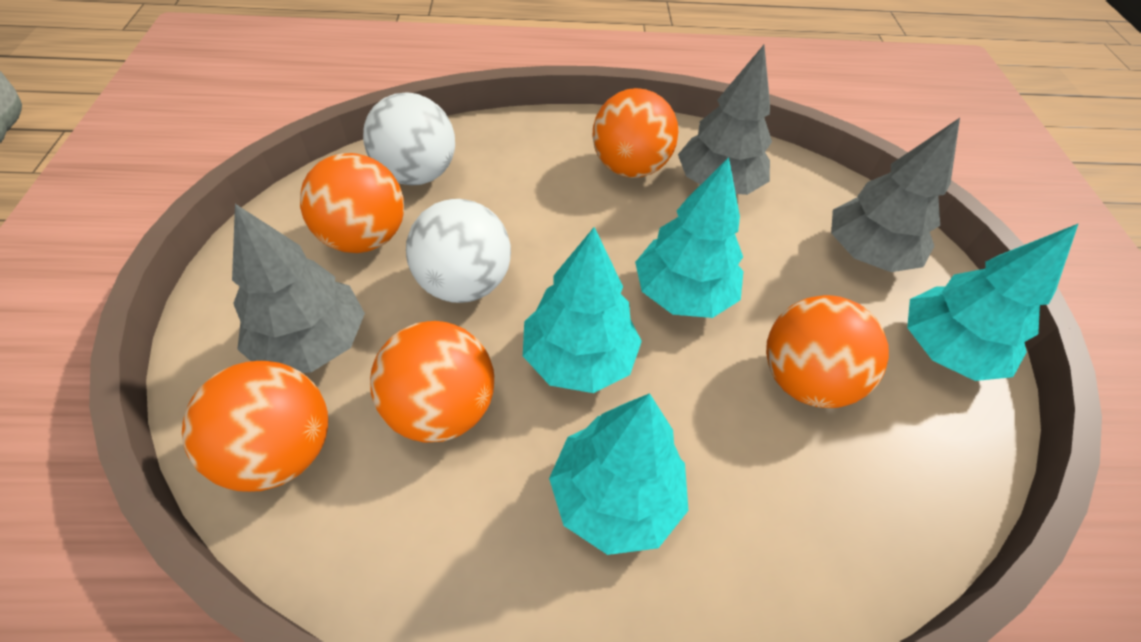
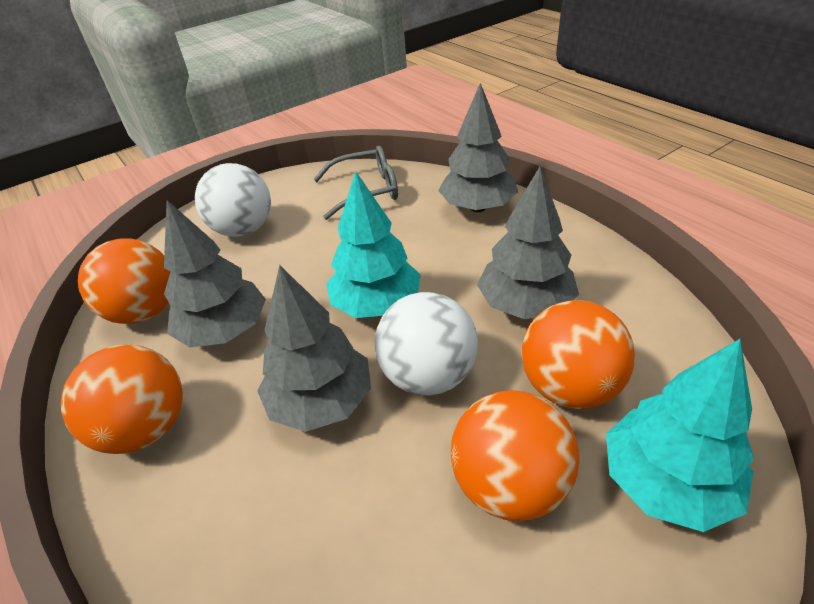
grey glasses: none = 0 -> [313,146,398,220] = 1
grey tree: [232,204,365,373] [678,45,772,195] [831,118,960,272] = 3 -> [164,200,266,347] [258,265,371,432] [438,83,518,212] [477,167,579,319] = 4
orange ball: [182,361,328,492] [300,153,404,253] [370,321,494,443] [592,88,678,178] [766,295,889,408] = 5 -> [61,345,183,454] [78,238,171,324] [451,390,579,521] [521,300,635,409] = 4
turquoise tree: [523,227,642,393] [549,393,689,555] [635,157,744,318] [907,223,1079,381] = 4 -> [326,171,421,318] [606,339,754,532] = 2

